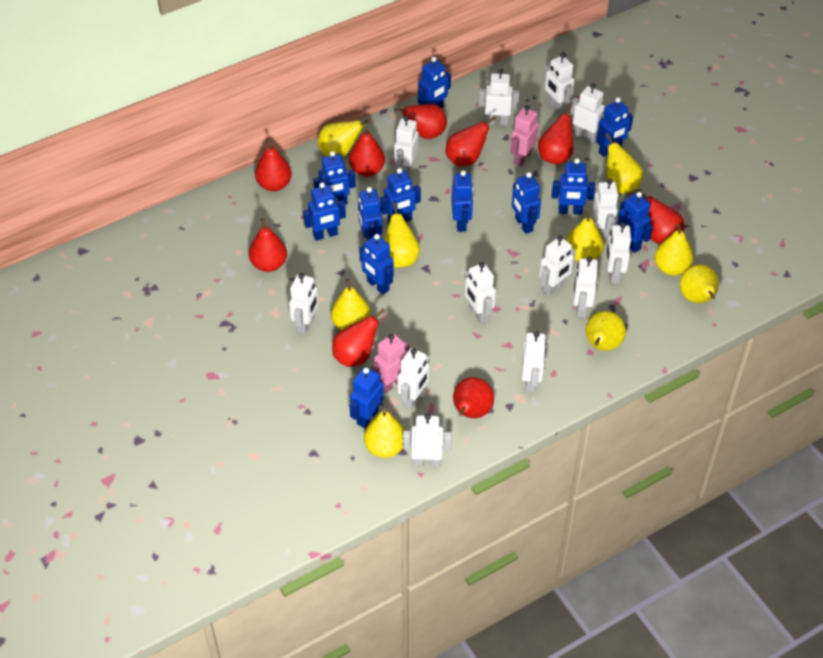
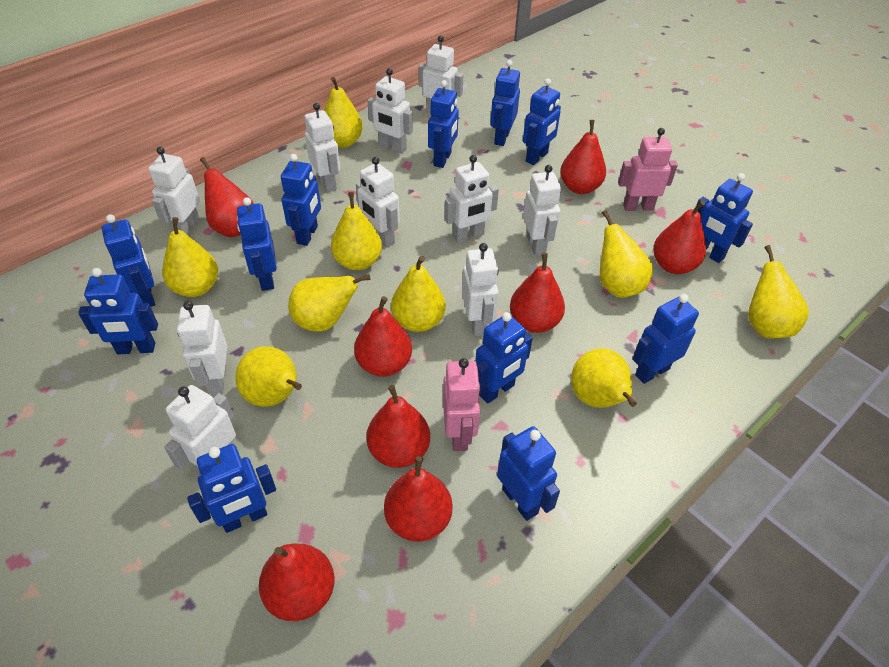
red pear: [249,218,287,272] [255,138,292,191] [332,308,385,367] [349,127,385,177] [394,104,447,139] [446,116,496,167] [453,377,494,418] [538,104,573,165] [637,189,684,244] = 9 -> [200,157,254,237] [259,544,335,621] [354,296,412,377] [366,385,430,468] [384,456,453,542] [510,253,565,333] [560,120,606,194] [653,200,706,274] = 8
white robot: [289,273,319,334] [394,116,418,175] [398,348,429,409] [403,414,452,467] [465,262,496,323] [478,69,519,126] [522,331,546,392] [539,236,576,296] [544,53,575,114] [570,83,605,143] [573,256,598,318] [593,179,619,240] [606,222,631,284] = 13 -> [148,147,200,235] [164,385,236,475] [177,301,227,395] [305,103,340,192] [356,157,400,248] [367,68,413,154] [419,35,464,113] [445,155,499,243] [462,243,499,336] [523,165,561,256] = 10

